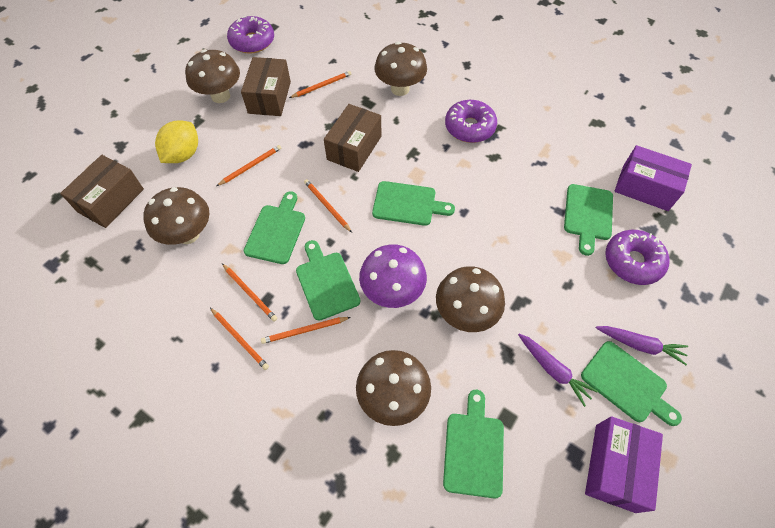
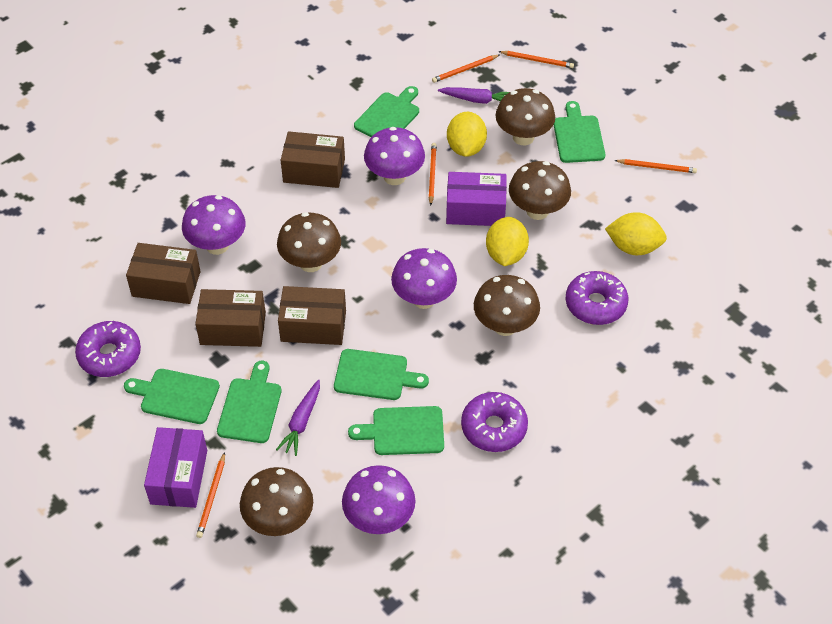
brown box: [60,155,144,228] [241,57,291,116] [324,104,381,172] = 3 -> [126,243,201,304] [195,289,266,347] [278,286,346,345] [281,131,345,188] = 4
orange pencil: [210,308,269,370] [217,145,281,186] [222,264,277,322] [261,317,351,344] [289,71,351,98] [304,179,352,233] = 6 -> [196,452,225,538] [429,143,437,206] [432,55,499,83] [498,51,574,68] [614,159,697,173] = 5
purple mushroom: [359,244,427,308] = 1 -> [182,195,246,255] [342,465,415,534] [364,127,425,185] [391,248,457,309] = 4
yellow lemon: [155,121,198,163] = 1 -> [447,112,487,157] [486,217,529,266] [605,212,667,255] = 3

